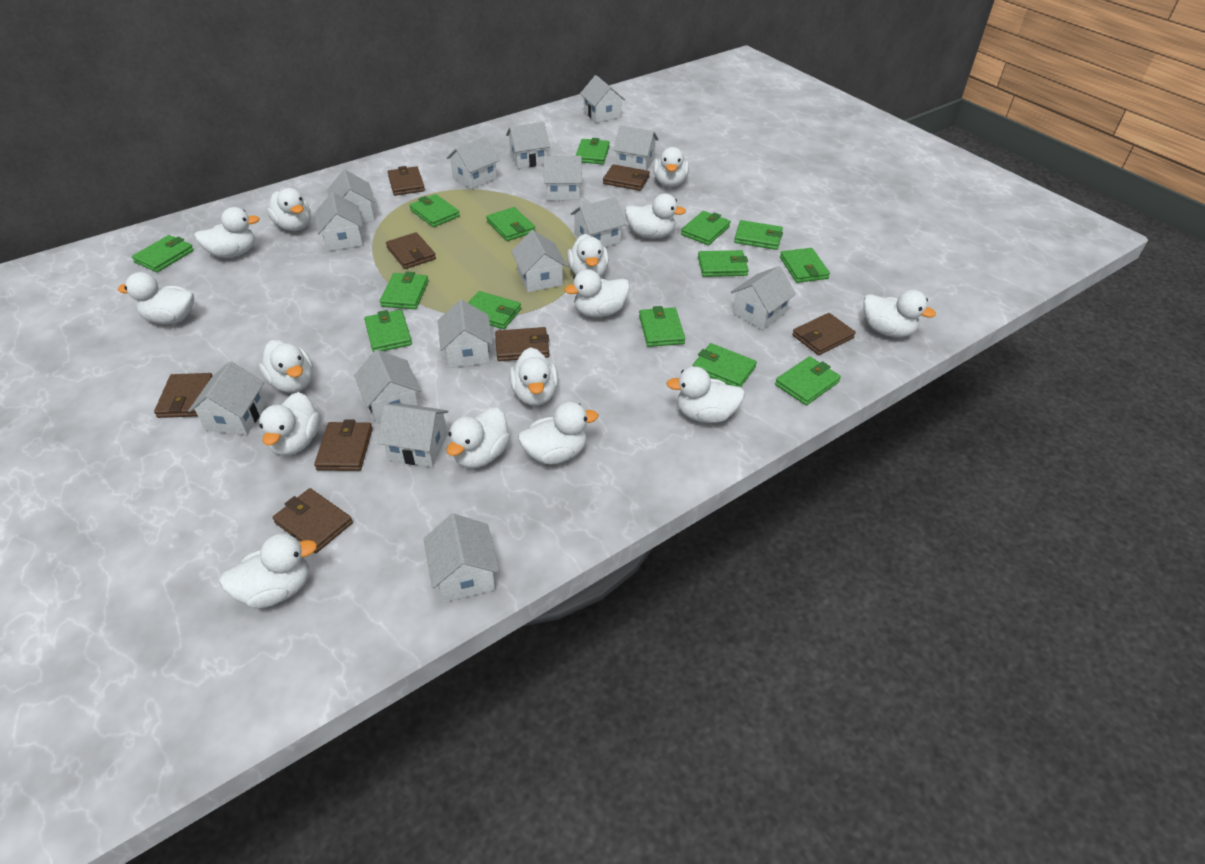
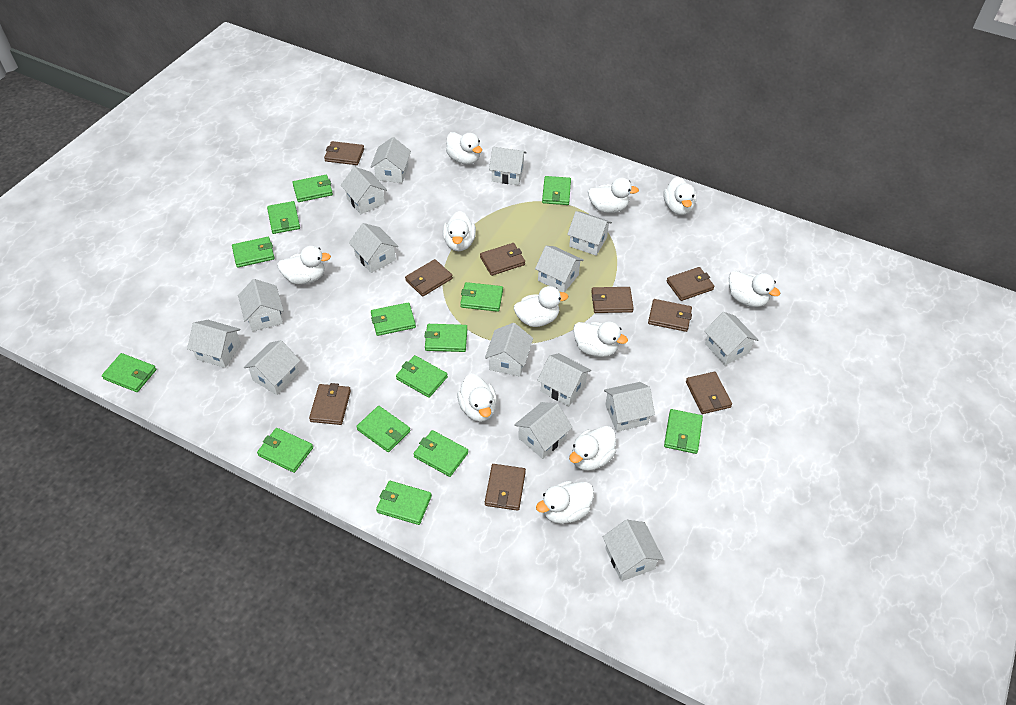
brown wallet: [154,373,213,418] [273,488,353,553] [314,420,373,471] [386,232,436,269] [388,166,425,196] [495,327,549,361] [603,164,650,191] [792,313,856,355] = 8 -> [309,383,351,425] [324,141,364,165] [405,259,453,296] [480,243,525,276] [485,464,526,511] [591,287,634,313] [648,299,692,332] [667,267,715,301] [686,372,732,414] = 9
white duck: [118,272,194,324] [194,207,260,258] [219,534,317,609] [259,340,313,393] [259,392,320,456] [267,188,310,231] [447,408,510,468] [509,347,559,406] [518,402,598,464] [564,269,630,317] [567,234,609,277] [625,193,686,239] [653,147,689,187] [666,366,745,423] [863,290,936,337] = 15 -> [277,246,331,284] [443,211,476,251] [446,132,482,165] [457,373,497,422] [514,286,569,327] [536,481,594,524] [569,426,616,471] [573,321,628,357] [588,178,639,213] [663,177,696,215] [729,271,780,307] = 11

